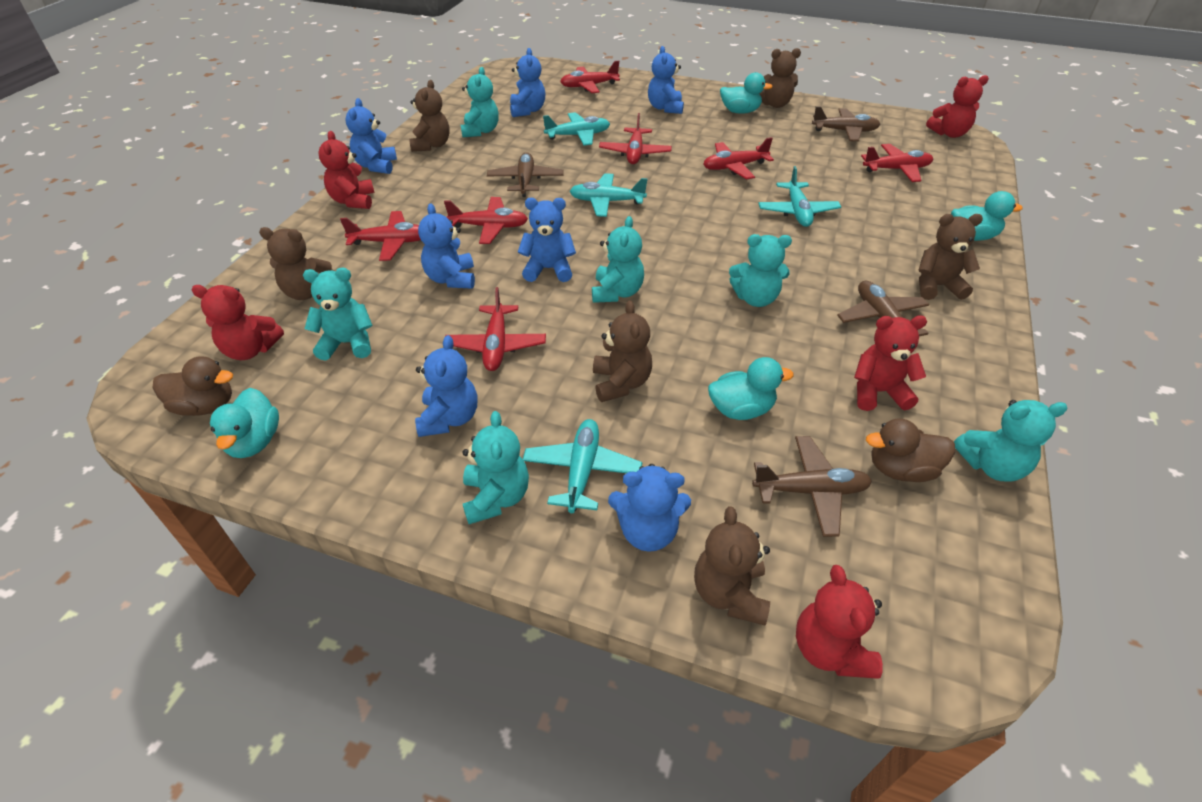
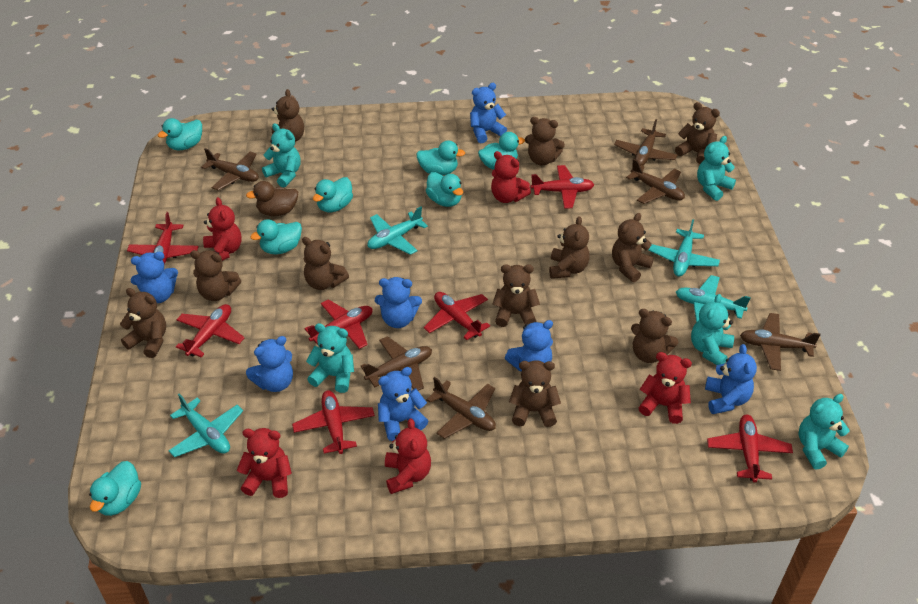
brown duck: [153,356,233,416] [866,418,955,482] = 2 -> [246,181,298,216] = 1
brown plane: [487,152,564,197] [752,436,872,537] [812,106,881,141] [837,281,929,336] = 4 -> [201,148,259,191] [361,336,432,391] [426,377,496,439] [614,119,677,165] [626,159,685,204] [740,313,820,371] = 6
brown teddy bear: [259,227,334,300] [409,80,450,152] [593,300,652,402] [694,507,770,625] [759,48,801,108] [919,214,983,300] = 6 -> [120,288,166,358] [190,250,241,301] [272,89,304,142] [302,237,349,290] [493,264,540,327] [509,360,561,427] [525,117,565,165] [549,216,590,279] [612,213,654,282] [631,309,678,363] [675,102,720,164] = 11
turquoise duck: [210,388,279,458] [708,357,794,420] [720,72,773,114] [951,191,1023,241] = 4 -> [89,461,141,516] [158,118,202,151] [250,219,302,254] [313,177,353,212] [416,140,465,175] [426,172,463,207] [478,132,525,169] = 7
turquoise teddy bear: [303,268,373,361] [461,67,499,137] [462,411,529,524] [592,216,644,303] [729,234,792,307] [954,400,1068,482] = 6 -> [262,123,300,188] [306,323,354,393] [691,294,734,365] [697,136,736,201] [798,394,850,470] = 5

